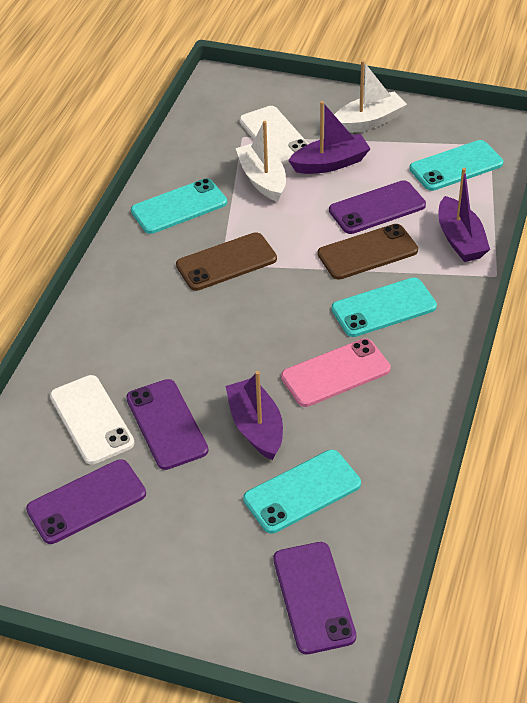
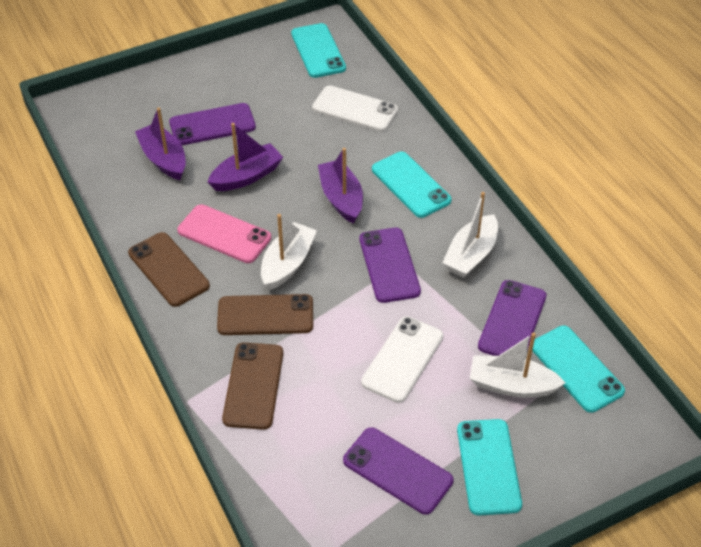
brown phone: [176,232,277,291] [317,224,418,280] = 2 -> [128,232,210,307] [217,294,313,335] [222,342,283,430] = 3
white boat: [236,121,286,202] [334,60,407,133] = 2 -> [261,214,317,290] [442,192,498,278] [470,333,566,398] = 3

